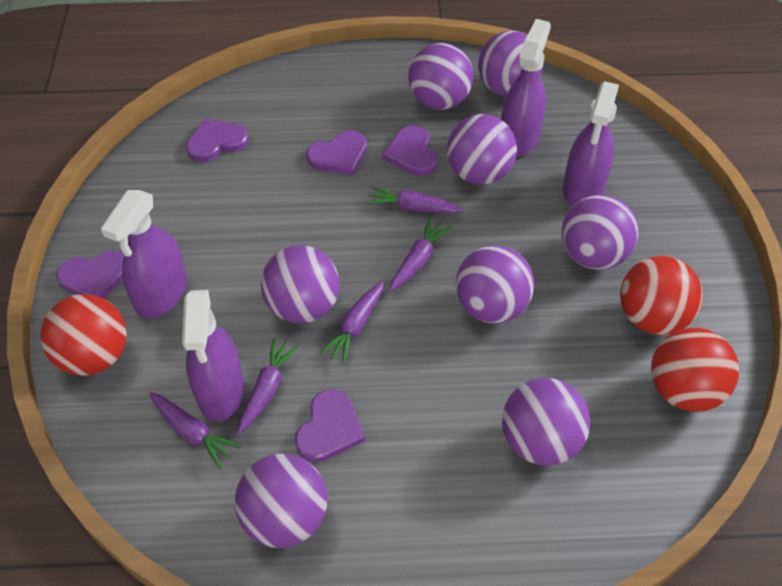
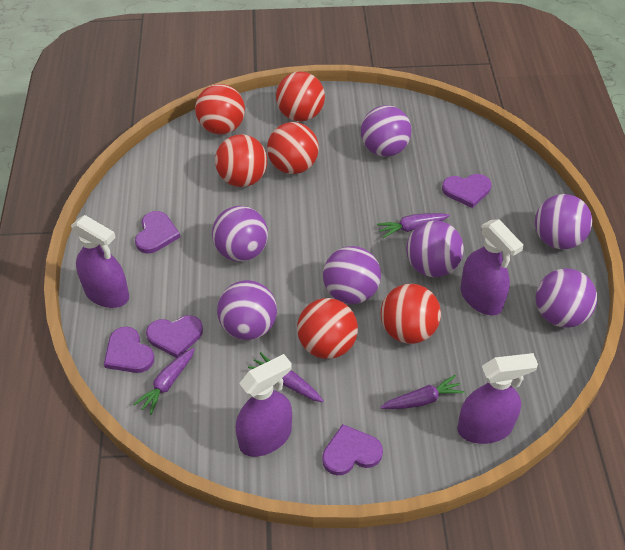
purple ball: [235,454,327,548] [261,245,340,324] [408,43,474,110] [447,114,517,185] [456,245,534,323] [478,30,543,97] [502,378,590,466] [562,194,638,270] = 8 -> [212,206,268,262] [217,280,277,340] [323,246,381,304] [361,105,412,157] [406,221,464,277] [535,194,592,249] [536,268,597,328] = 7
purple carrot: [149,392,241,469] [237,338,300,434] [319,281,385,365] [366,186,464,214] [389,217,452,292] = 5 -> [133,348,195,415] [248,352,324,402] [377,213,450,238] [381,375,465,409] = 4
red ball: [40,294,127,376] [620,256,703,335] [651,328,739,412] = 3 -> [195,84,245,134] [215,134,267,187] [267,122,319,174] [276,71,325,121] [297,298,358,359] [381,284,441,344] = 6

